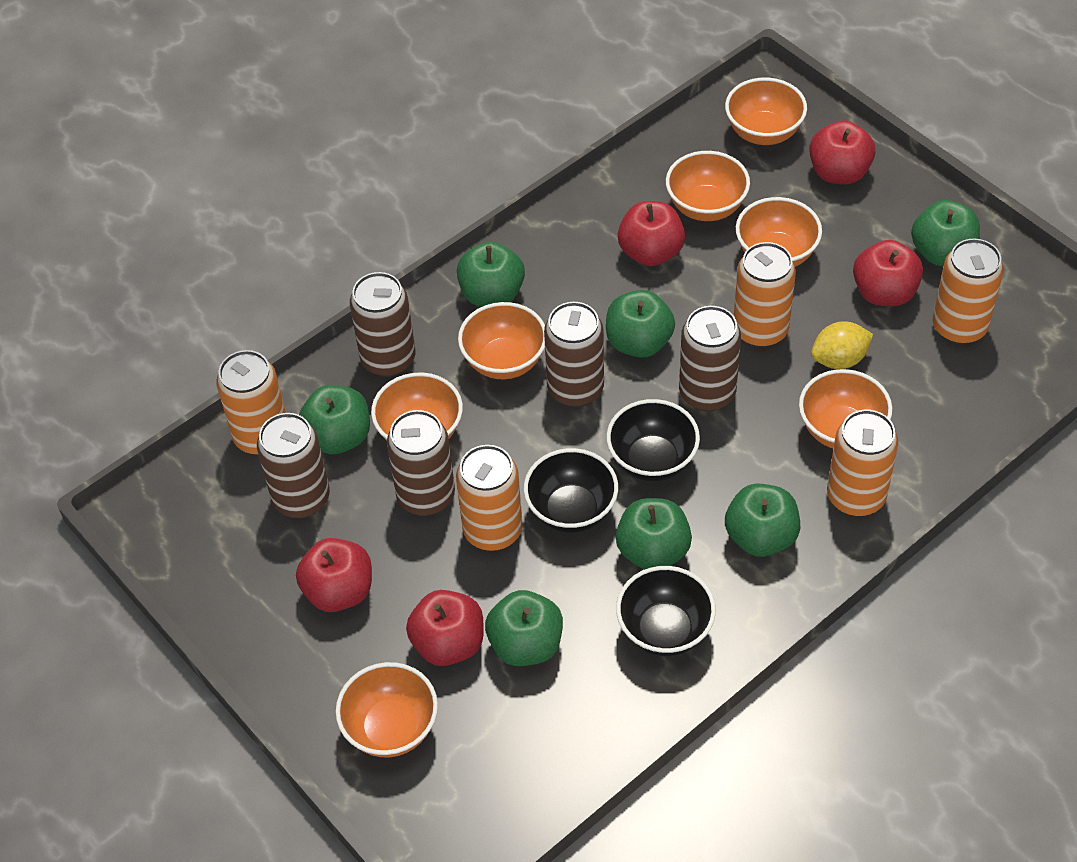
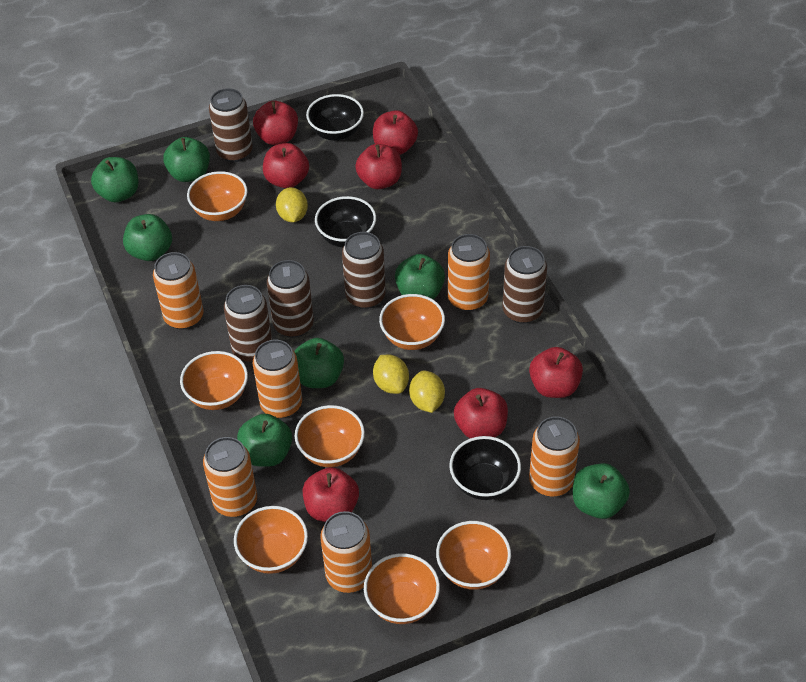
orange can: [217,350,286,455] [456,445,523,551] [734,242,796,348] [827,410,898,516] [933,239,1004,345] = 5 -> [153,252,204,330] [203,437,257,517] [252,340,302,418] [320,511,372,593] [448,234,490,311] [529,416,580,497] = 6
red apple: [296,538,372,612] [406,590,484,666] [618,201,685,266] [809,121,875,184] [853,240,923,306] = 5 -> [253,101,298,145] [263,143,309,188] [303,467,359,522] [355,144,402,189] [373,110,418,155] [454,388,508,438] [529,347,583,398] = 7
yellow lemon: [811,321,874,369] = 1 -> [276,187,308,222] [373,355,409,394] [409,370,445,413] = 3

